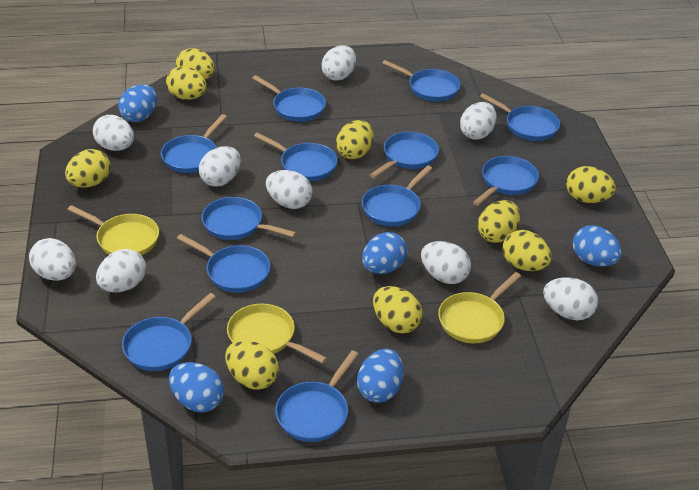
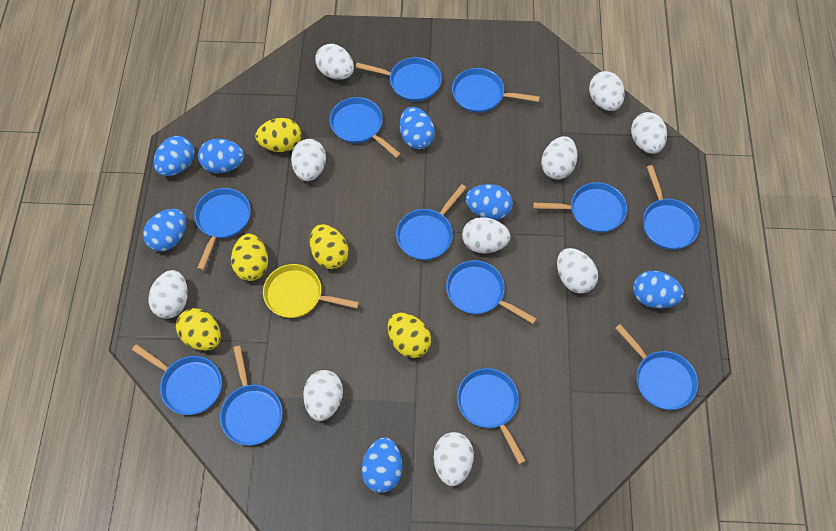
blue egg: [118,85,157,122] [169,362,224,412] [357,349,404,403] [362,232,408,274] [572,225,622,267] = 5 -> [143,209,186,252] [154,136,194,176] [198,139,244,173] [362,438,402,493] [400,107,435,149] [466,184,513,220] [633,271,684,309] = 7
white egg: [29,238,76,281] [93,115,134,151] [96,249,146,292] [199,146,241,187] [266,170,312,209] [321,45,356,81] [421,241,471,284] [460,102,497,140] [543,277,598,320] = 9 -> [148,270,188,319] [291,139,326,181] [303,370,343,421] [315,44,354,80] [434,432,474,486] [462,217,511,253] [541,136,578,180] [557,248,598,294] [589,71,625,111] [631,112,667,154] = 10
yellow egg: [65,149,110,188] [166,66,207,100] [176,48,215,79] [225,340,279,390] [336,120,373,159] [373,286,422,334] [478,200,520,243] [502,230,552,271] [566,166,616,203] = 9 -> [176,308,221,351] [231,234,268,281] [255,118,301,152] [310,224,349,269] [388,313,431,358] = 5
yellow pan: [67,205,159,255] [227,304,327,364] [438,272,521,343] = 3 -> [263,264,359,318] = 1

